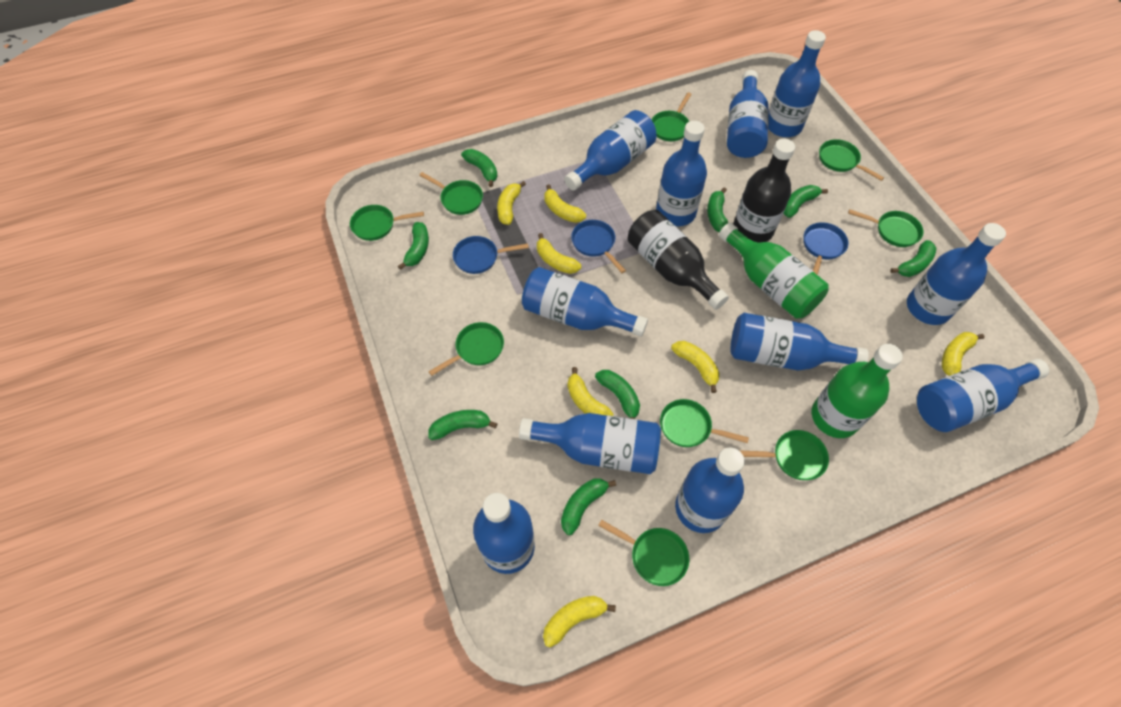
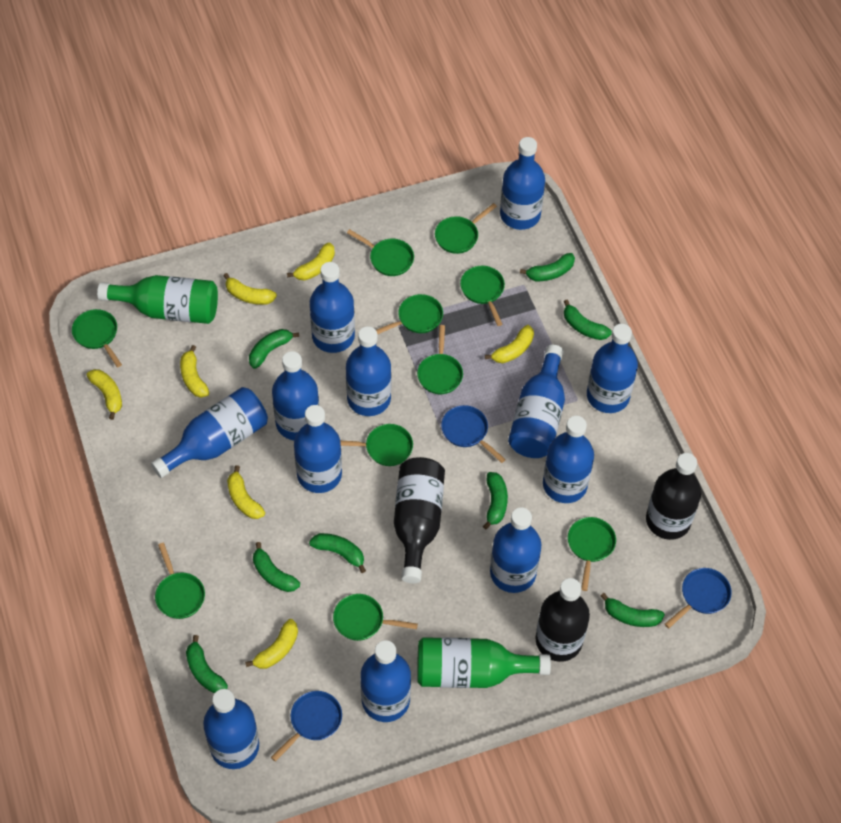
black bottle: [628,210,729,310] [733,139,795,242] = 2 -> [394,457,445,583] [535,578,590,662] [646,453,701,540] = 3
blue bottle: [473,493,535,574] [519,413,661,474] [522,267,648,337] [564,110,657,191] [656,121,707,226] [675,447,745,533] [727,70,769,158] [730,313,869,370] [768,30,826,137] [907,223,1006,325] [917,359,1049,432] = 11 -> [151,387,268,478] [203,689,259,769] [272,351,319,440] [294,405,342,493] [310,262,355,353] [346,326,391,416] [361,640,411,722] [490,507,541,593] [500,137,545,230] [508,344,565,458] [543,416,594,503] [587,324,638,413] = 12
green pan: [350,205,424,241] [419,172,483,215] [428,322,504,376] [598,519,689,586] [652,92,692,141] [660,399,749,447] [739,430,829,480] [819,139,884,181] [848,209,924,247] = 9 -> [72,309,122,368] [155,543,205,619] [333,594,418,641] [340,424,413,466] [347,229,414,276] [376,294,443,335] [417,325,463,394] [435,203,497,254] [460,266,505,326] [568,517,616,591] = 10

